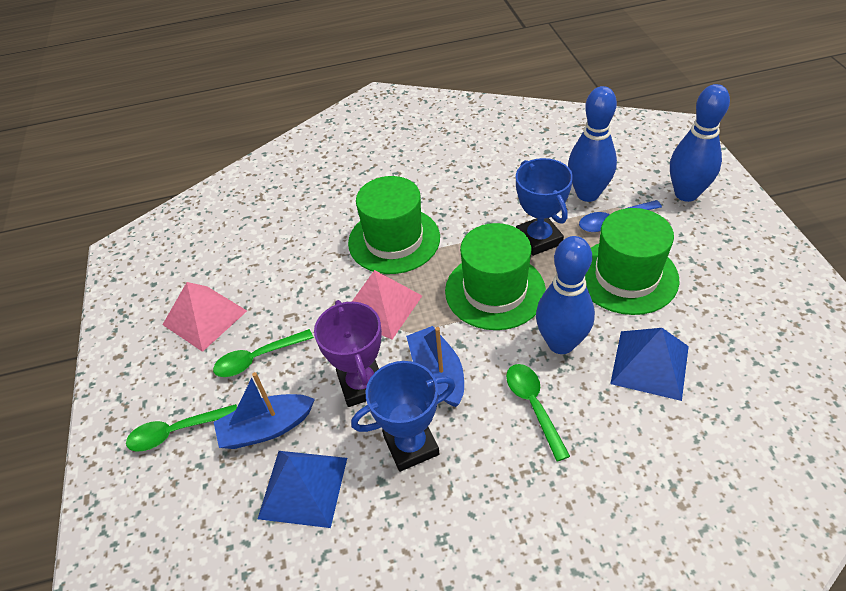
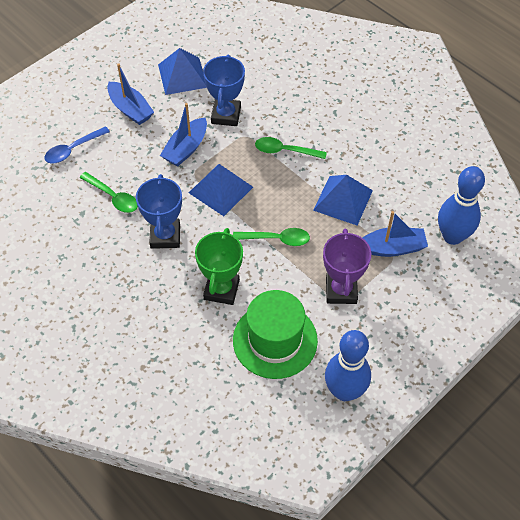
blue boat: [214,372,315,449] [406,326,464,407] = 2 -> [107,64,154,125] [160,103,207,166] [362,211,428,257] = 3
blue bowling pin: [536,236,595,354] [568,86,617,202] [670,84,730,202] = 3 -> [325,330,371,401] [438,166,485,245] = 2
blue pyramid: [258,451,347,528] [610,328,689,401] = 2 -> [158,48,207,95] [189,164,253,216] [313,175,373,225] = 3
green hat: [348,176,440,274] [445,223,546,330] [585,208,680,315] = 3 -> [233,290,318,379] = 1
green trophy: none = 0 -> [195,228,243,305] = 1
pink pyramid: [162,282,247,352] [352,270,422,340] = 2 -> none = 0

